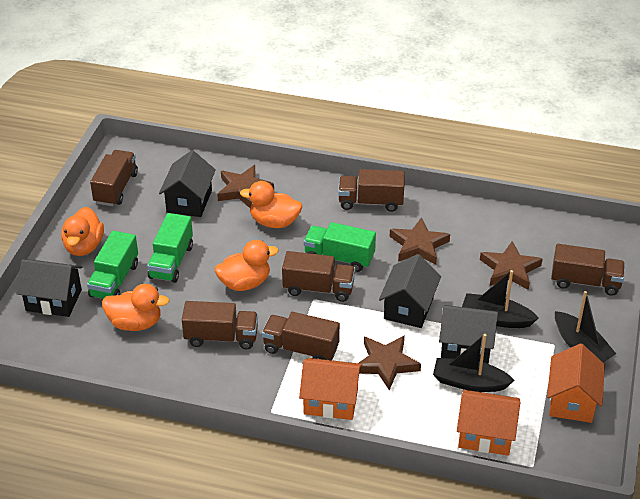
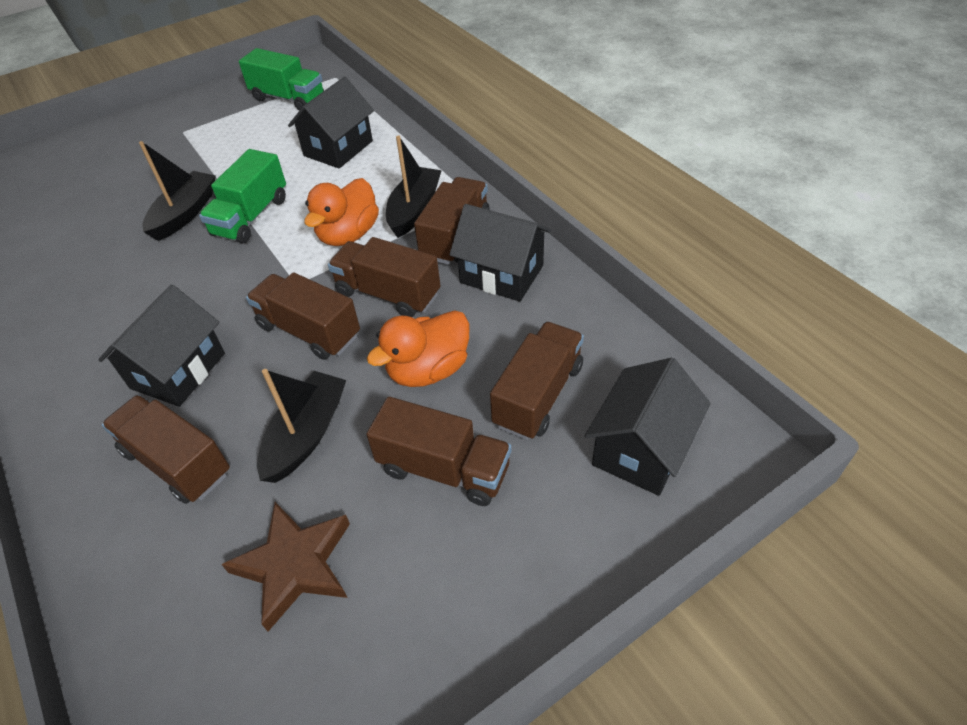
brown star: [217,165,274,208] [359,335,421,390] [390,217,450,265] [480,241,542,290] = 4 -> [221,502,350,631] = 1
green truck: [87,231,138,299] [147,213,193,283] [304,222,376,272] = 3 -> [199,149,286,244] [239,48,324,111] = 2
orange duck: [61,207,104,256] [102,284,169,331] [215,240,279,291] [240,181,302,228] = 4 -> [304,178,379,246] [367,310,469,387] = 2
orange house: [299,358,362,420] [457,390,520,456] [547,343,605,423] = 3 -> none = 0

